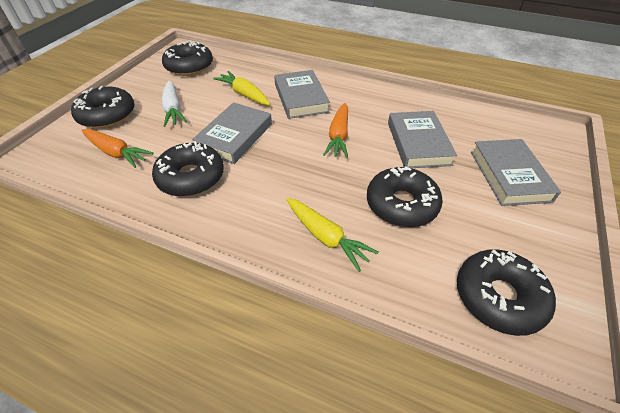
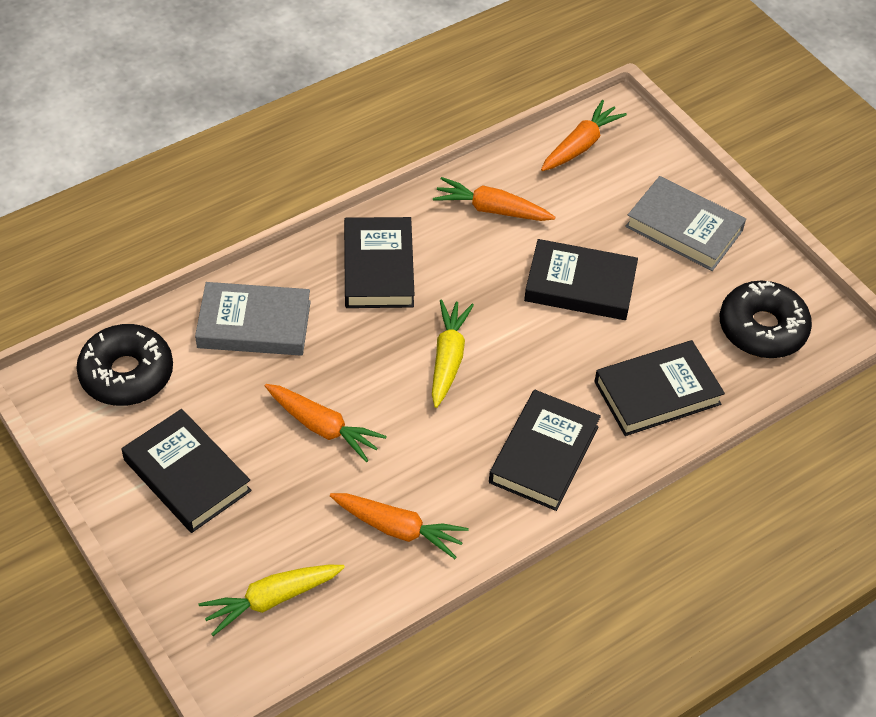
black book: none = 0 -> [122,409,252,533] [344,217,415,308] [489,390,601,511] [524,239,638,320] [594,340,725,436] = 5
black donut: [71,86,135,129] [152,141,224,197] [162,41,213,76] [367,166,443,227] [457,249,556,336] = 5 -> [76,324,173,406] [720,281,812,358] = 2
grey book: [192,102,272,164] [274,70,330,119] [388,111,457,168] [471,139,561,206] = 4 -> [195,282,311,356] [625,176,746,271] = 2
orange carrot: [82,129,153,168] [323,103,348,158] = 2 -> [265,384,387,462] [330,493,469,559] [433,177,555,221] [541,100,627,171] = 4
white carrot: [162,80,187,127] = 1 -> none = 0

